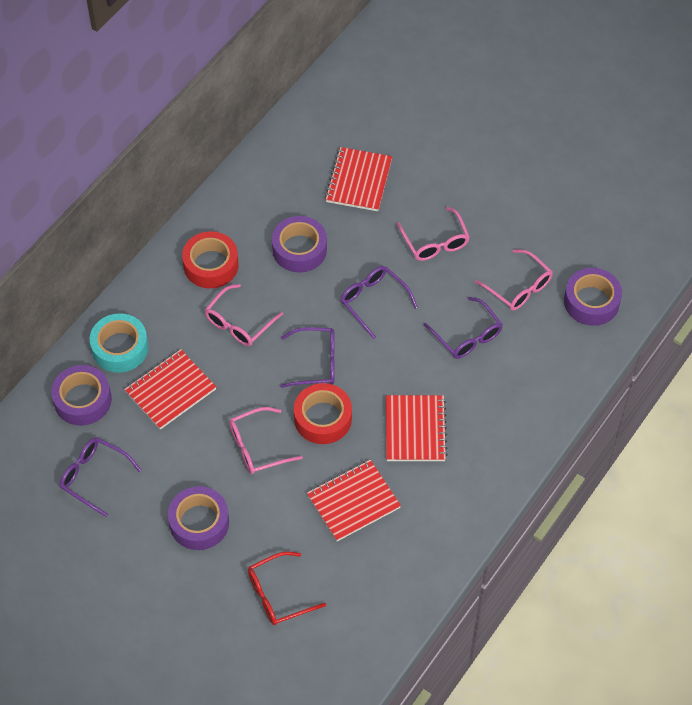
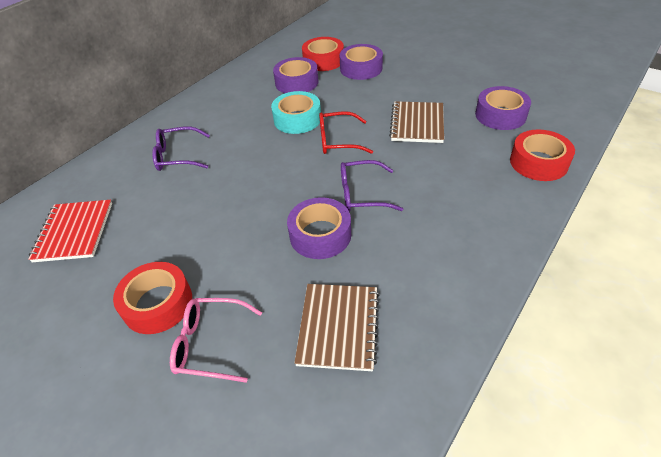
brown notebook: none = 0 -> [294,284,379,371] [389,101,444,143] = 2
pink glasses: [205,284,283,346] [229,407,303,474] [397,207,470,261] [475,249,553,311] = 4 -> [170,298,262,383] = 1
purple glasses: [60,438,141,517] [280,327,335,388] [340,266,418,339] [424,297,503,359] = 4 -> [152,127,210,171] [341,160,403,212] = 2
red notebook: [124,349,216,430] [307,460,401,541] [325,147,392,211] [386,395,448,461] = 4 -> [28,200,112,262] = 1
red tape: [182,231,239,288] [294,383,352,444] = 2 -> [113,262,192,334] [302,37,344,71] [510,130,575,181] = 3

